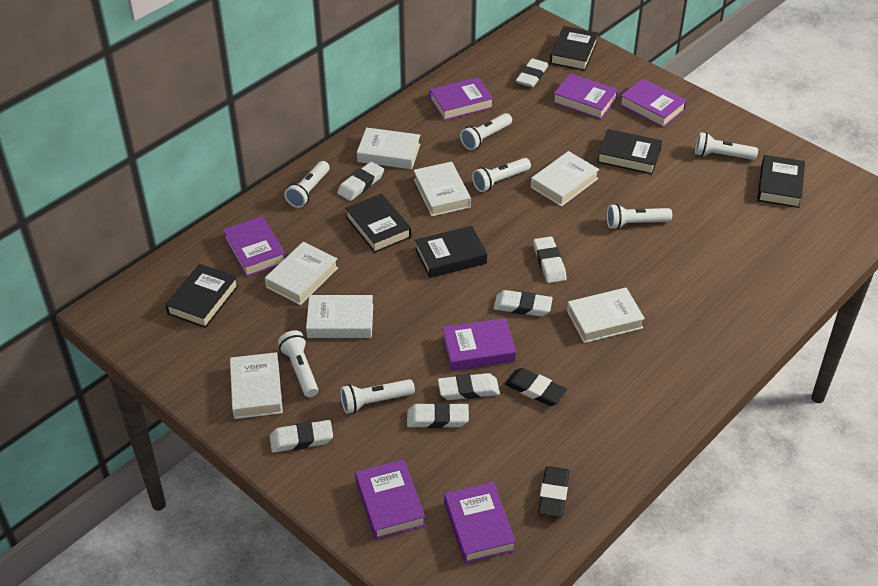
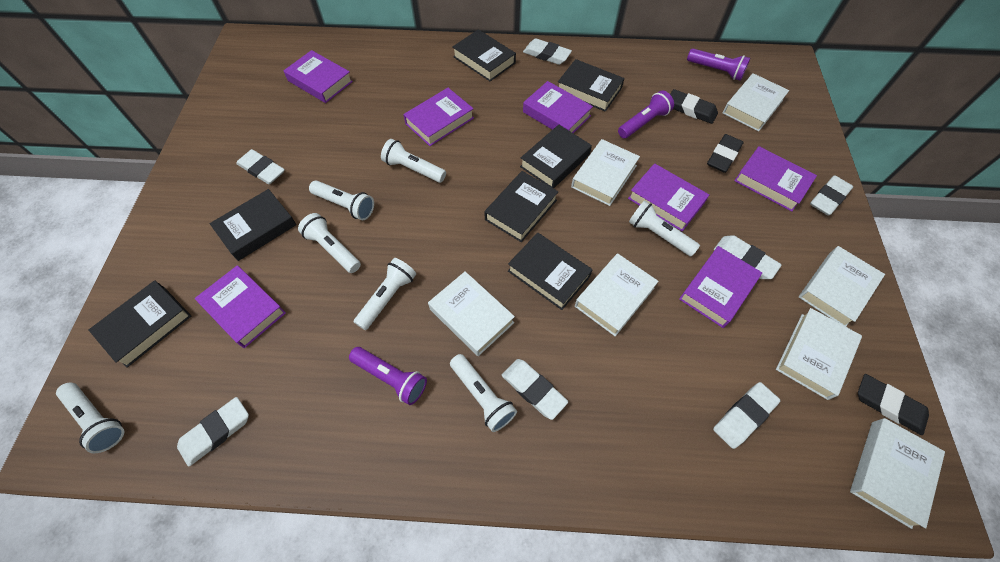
black book: [165,264,239,328] [345,194,411,253] [415,226,487,278] [550,26,598,71] [597,129,662,174] [757,155,805,208] = 6 -> [89,280,191,368] [209,189,297,261] [452,29,516,81] [484,171,558,242] [508,233,593,310] [520,125,592,189] [558,59,625,112] = 7
black eraser: [505,368,567,406] [538,466,569,517] = 2 -> [670,89,718,124] [707,134,744,173] [858,374,929,435] = 3
purple flashlight: none = 0 -> [349,347,427,405] [618,91,674,138] [687,49,750,81] = 3

